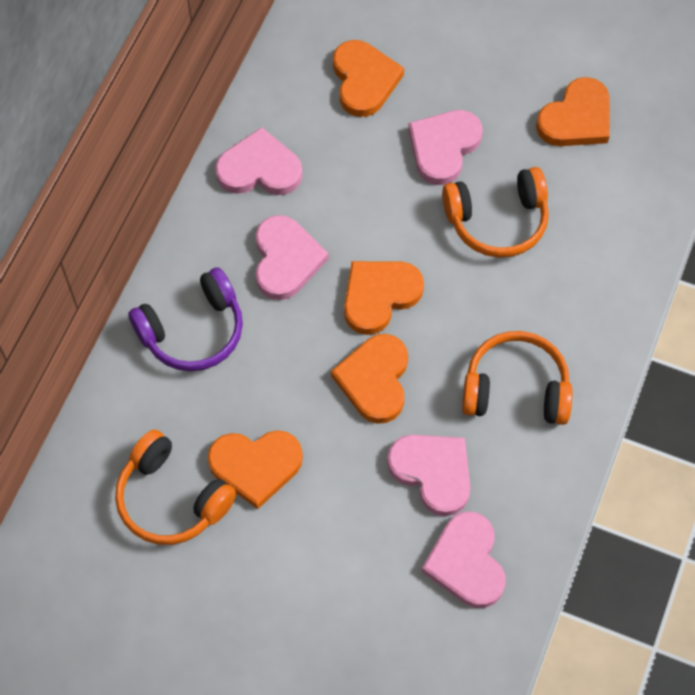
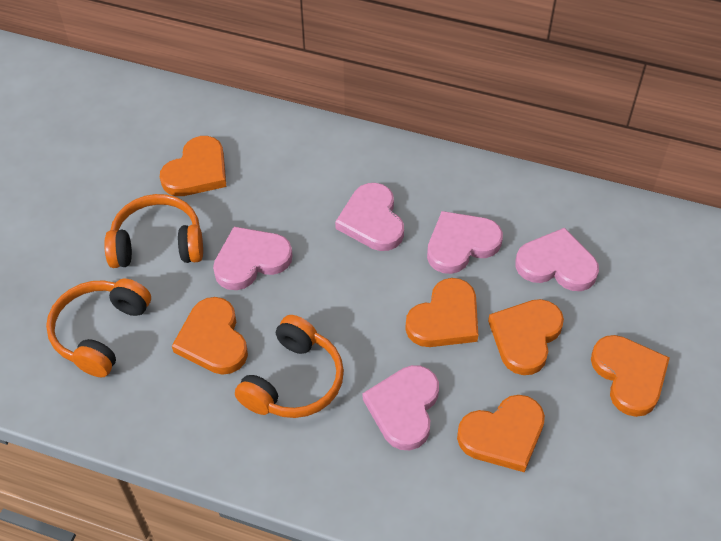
orange heart: [208,430,303,509] [331,334,408,424] [333,40,404,117] [344,261,424,335] [536,77,609,146] = 5 -> [160,136,226,196] [172,297,248,375] [405,278,478,347] [457,395,545,473] [488,299,564,375] [591,335,670,417] = 6
purple headphones: [128,267,243,371] = 1 -> none = 0

